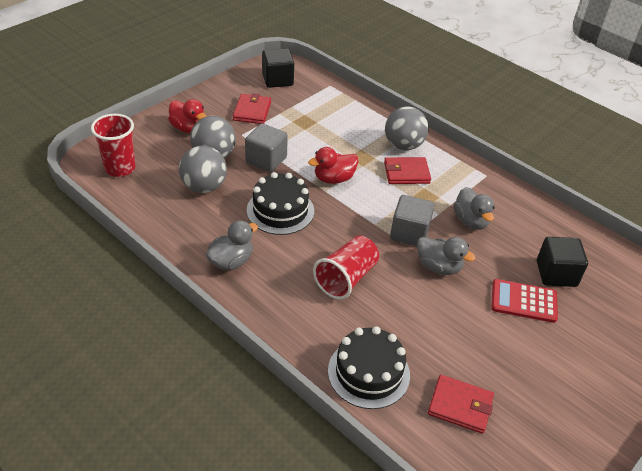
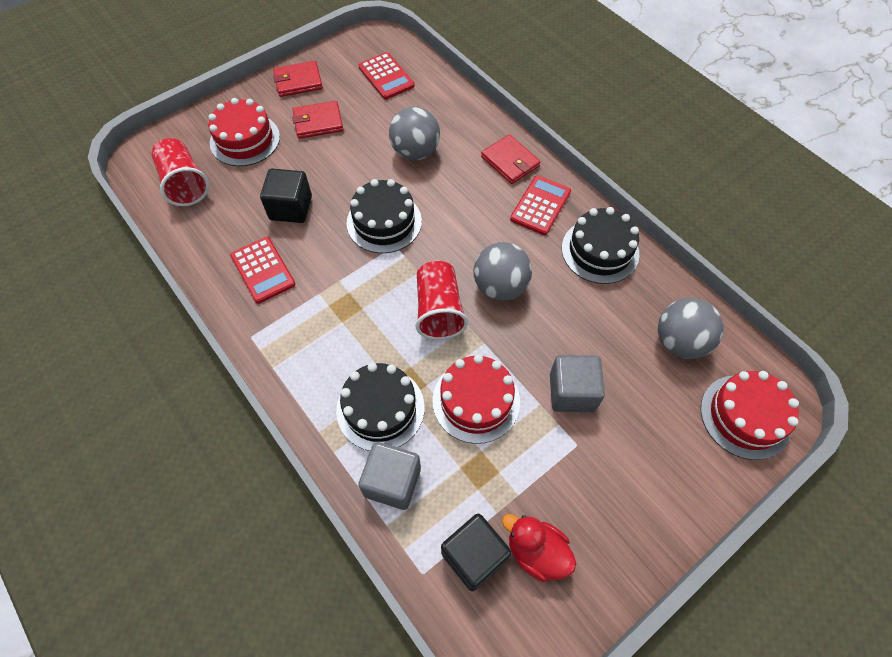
black cake: [247,172,314,235] [328,326,410,409] = 2 -> [336,363,425,451] [347,179,422,253] [562,207,639,284] = 3
grey duck: [206,220,258,270] [417,237,475,275] [453,187,495,230] = 3 -> none = 0
red cake: none = 0 -> [208,98,280,166] [433,354,520,444] [701,371,799,460] = 3
red calculator: [491,279,558,323] = 1 -> [230,237,295,304] [358,52,415,99] [510,175,571,235] = 3
red duck: [168,99,207,133] [308,147,359,184] = 2 -> [502,514,576,582] = 1

